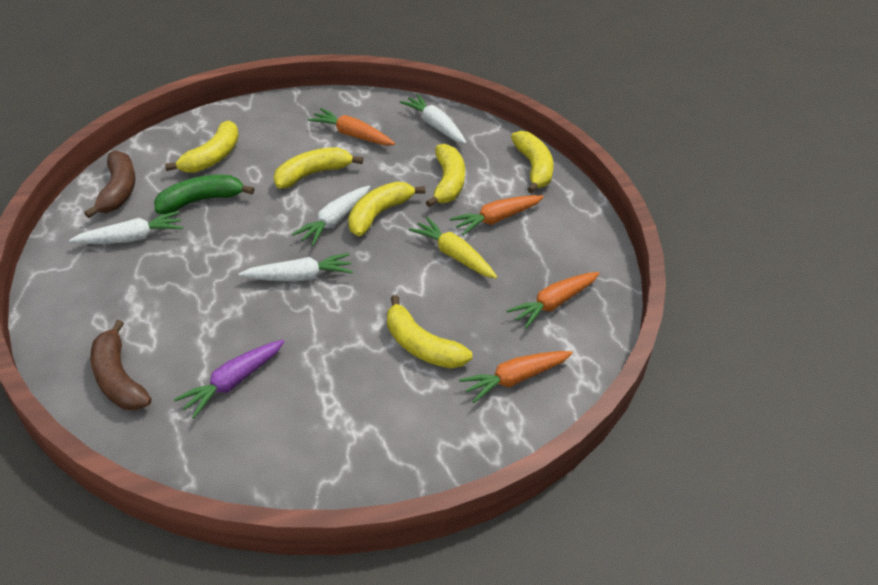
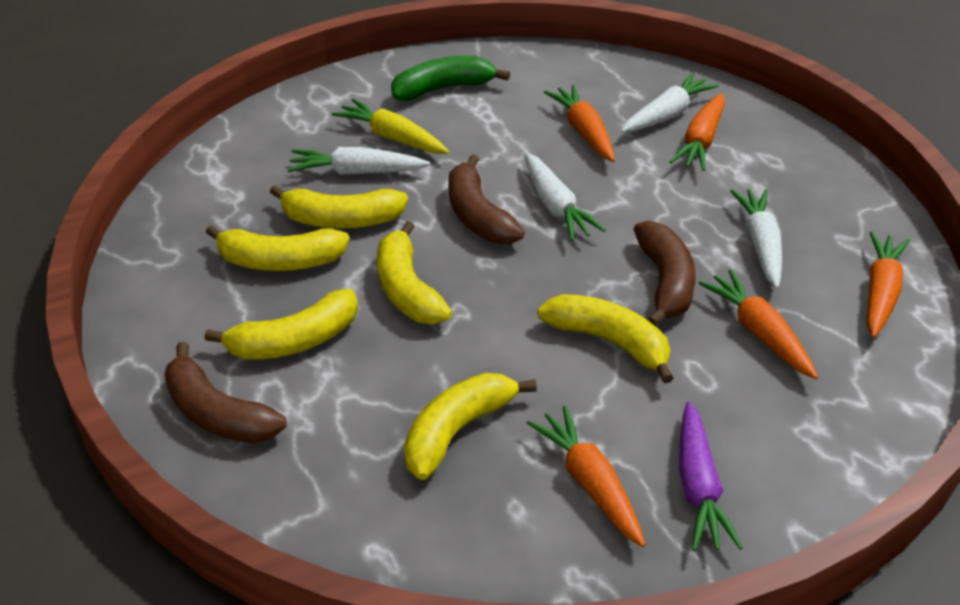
brown banana: [84,150,135,218] [90,320,151,410] = 2 -> [164,342,287,443] [448,154,525,244] [633,221,696,326] = 3
orange carrot: [308,108,395,145] [450,195,544,235] [459,351,573,403] [506,272,599,329] = 4 -> [527,406,646,547] [544,85,615,162] [670,93,725,171] [698,269,818,379] [867,231,910,338] = 5

